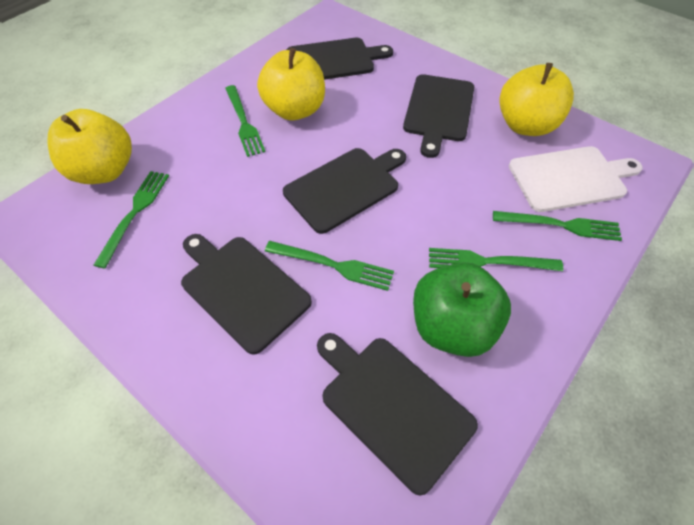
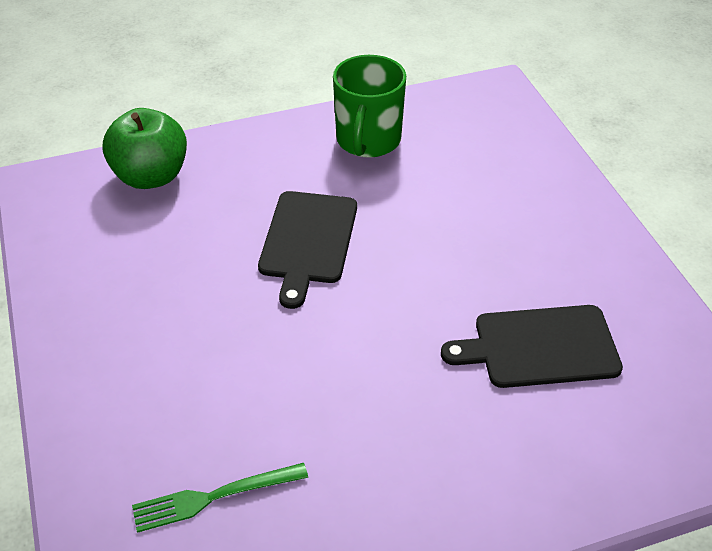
black cutting board: [181,234,312,355] [283,148,406,234] [287,38,393,80] [317,333,478,496] [403,74,474,158] = 5 -> [258,191,357,309] [441,305,623,388] = 2
green fork: [93,171,169,269] [225,85,266,157] [265,241,394,291] [429,248,563,271] [493,211,622,241] = 5 -> [132,463,308,533] = 1
green mug: none = 0 -> [333,55,406,158] = 1
white cutting board: [509,146,643,212] = 1 -> none = 0
yellow apple: [47,109,132,184] [257,48,325,121] [499,63,574,136] = 3 -> none = 0

